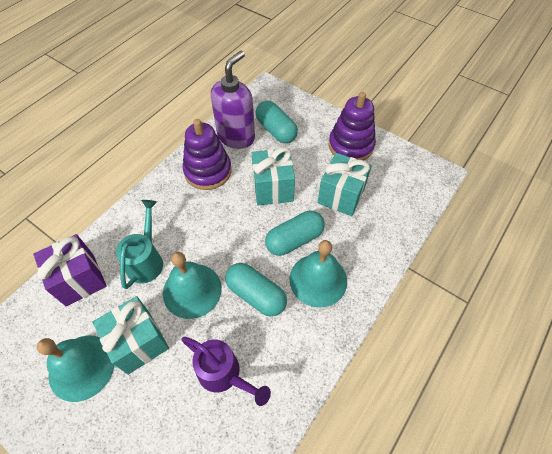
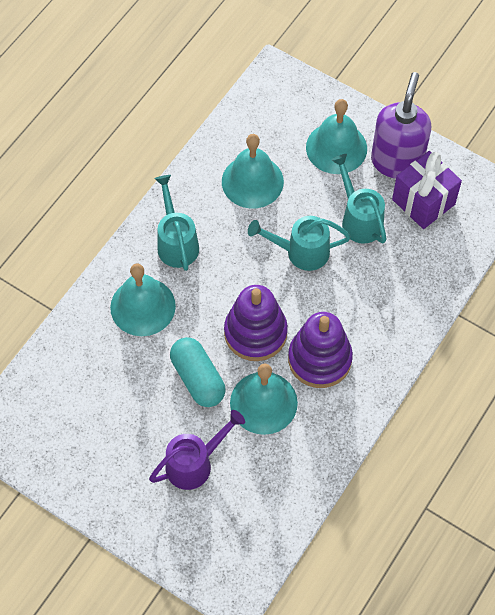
turquoise bell: [37,336,115,402] [163,252,222,319] [289,240,347,307] = 3 -> [110,263,176,336] [222,134,284,208] [230,364,298,435] [306,99,367,174] = 4
turquoise capsule: [225,263,287,317] [256,101,298,143] [265,211,325,256] = 3 -> [170,337,226,407] = 1
turquoise gift: [92,296,169,375] [252,147,295,205] [318,153,372,216] = 3 -> none = 0
turquoise watering can: [116,200,163,289] = 1 -> [155,175,199,271] [248,216,351,271] [331,154,387,244] = 3

